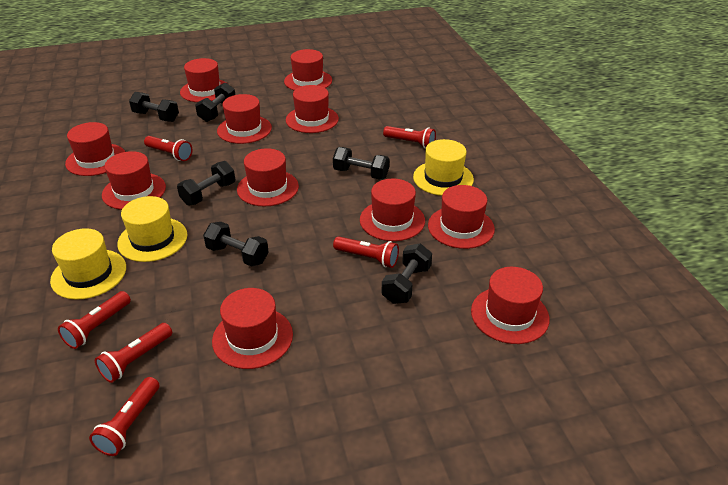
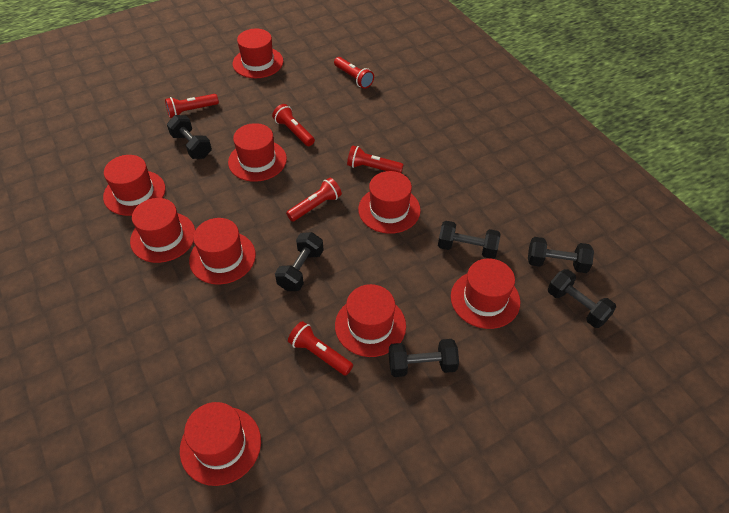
red hat: [65,122,125,176] [102,151,166,210] [180,58,229,102] [212,288,293,369] [217,94,272,144] [237,148,299,206] [284,49,332,90] [286,85,339,133] [360,179,425,241] [428,185,495,249] [471,267,550,344] = 11 -> [103,155,166,216] [130,198,195,263] [180,402,261,486] [189,218,256,285] [228,123,287,182] [233,28,283,78] [335,284,406,357] [358,171,421,234] [451,259,520,329] = 9
yellow hat: [50,228,126,300] [117,196,188,262] [413,139,474,196] = 3 -> none = 0

